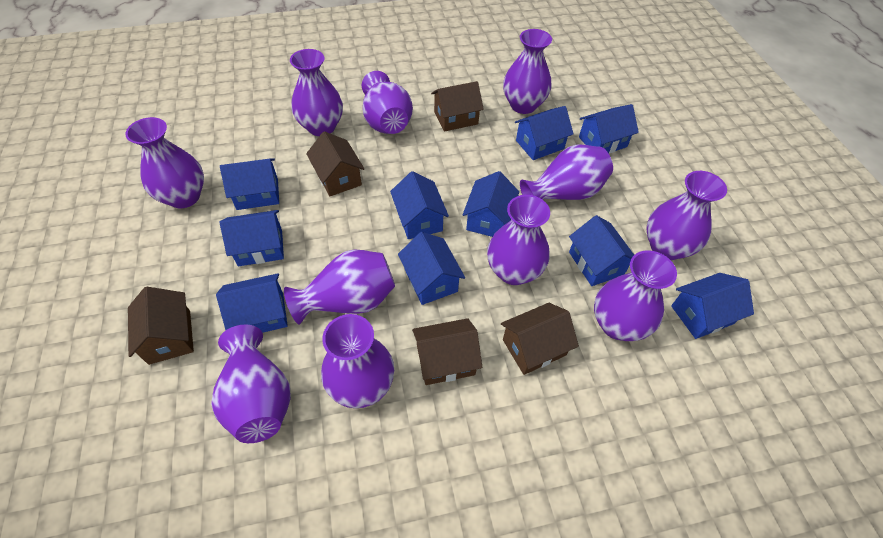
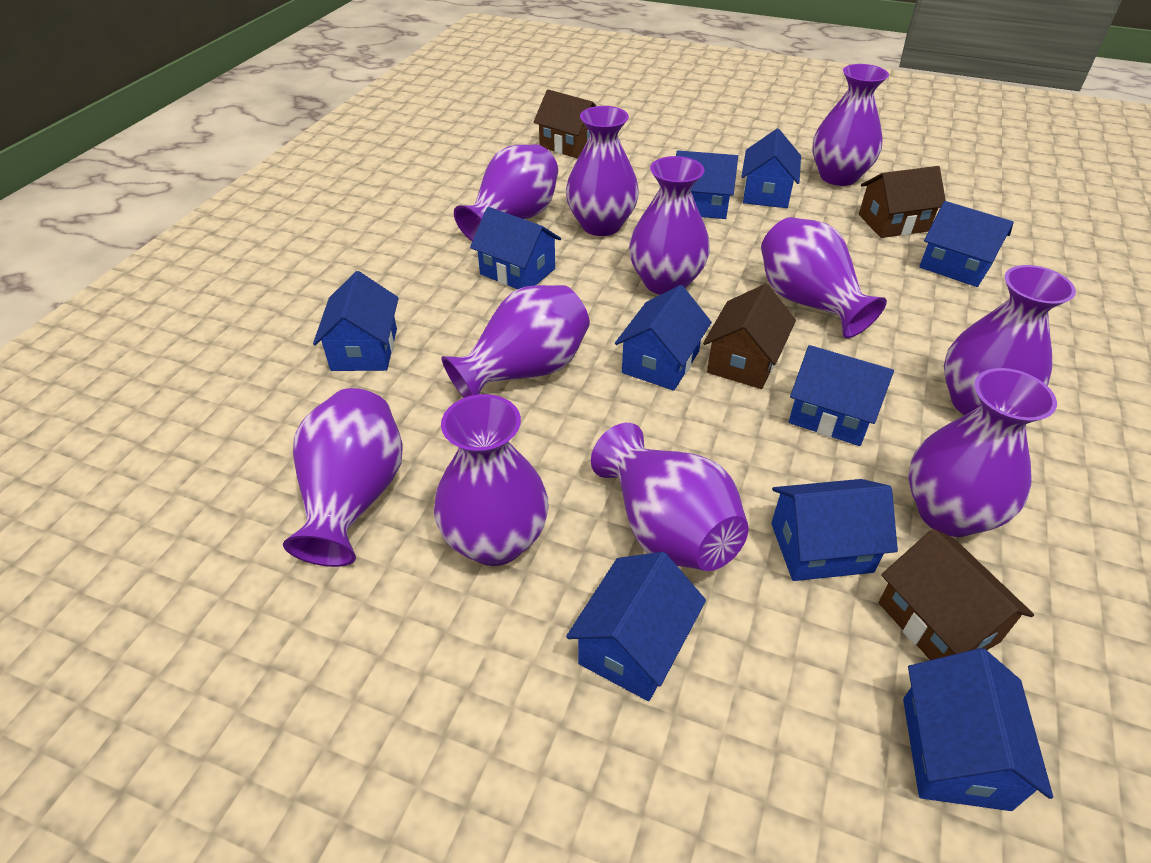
brown house: [128,287,194,365] [306,131,364,196] [412,318,482,385] [431,81,484,132] [501,303,579,375] = 5 -> [534,89,596,159] [703,284,796,389] [859,166,946,238] [878,529,1034,660] = 4

